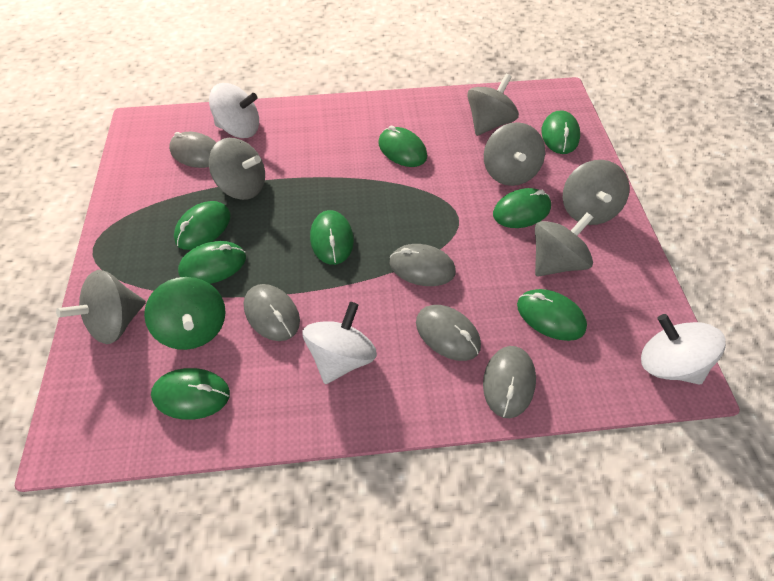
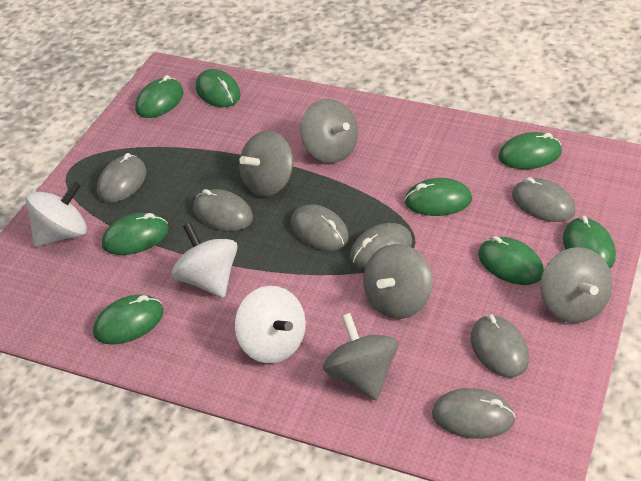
green spinning top: [144,277,226,350] = 1 -> none = 0
grey mouse: [169,132,216,168] [244,284,300,341] [389,244,456,286] [416,305,481,361] [483,346,536,418] = 5 -> [97,153,147,203] [193,189,253,231] [291,204,349,251] [350,223,413,269] [432,388,516,439] [471,314,529,377] [512,177,575,222] = 7
grey spinning top: [56,270,146,344] [209,138,265,200] [467,74,519,136] [484,122,545,186] [535,213,594,277] [563,160,630,225] = 6 -> [239,130,293,197] [300,99,358,163] [323,313,398,401] [363,244,433,319] [540,247,613,323] = 5

